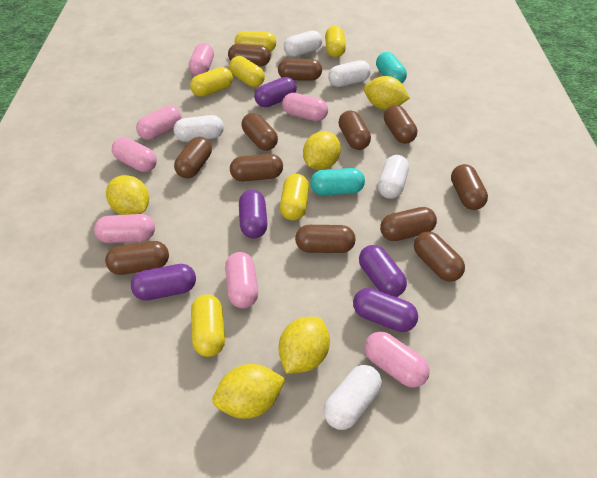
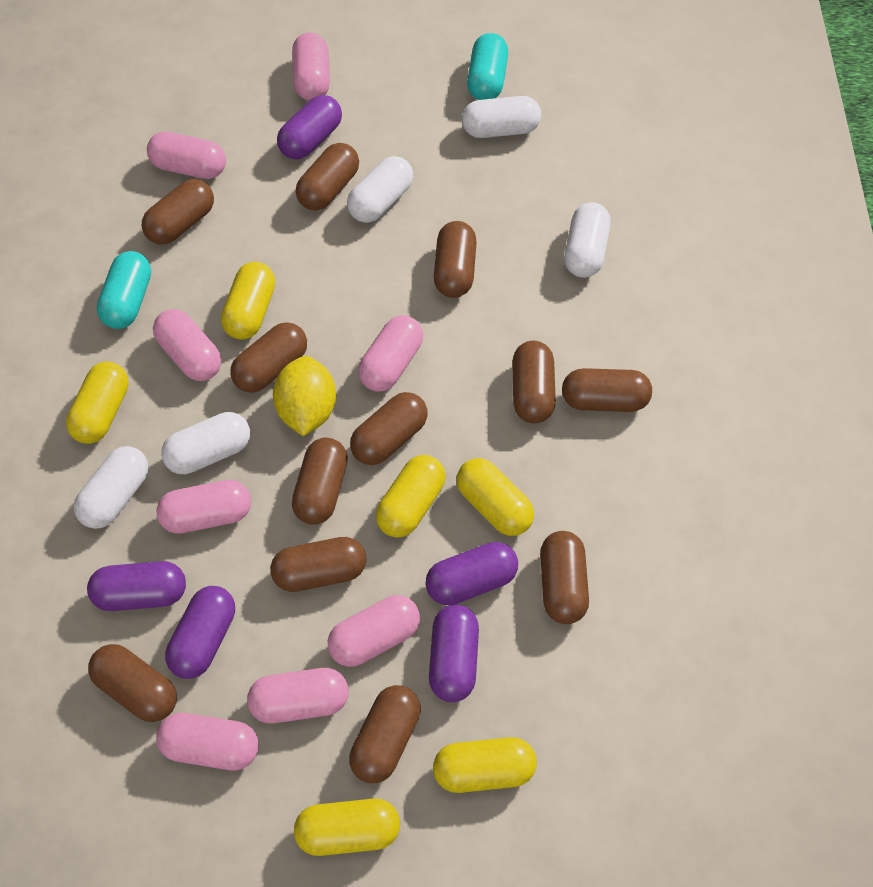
pink capsule: [94,214,155,243] [112,137,157,172] [136,106,182,140] [189,43,214,76] [225,252,258,308] [282,93,328,121] [364,331,430,388] = 7 -> [147,132,226,179] [153,309,221,381] [156,480,251,534] [156,713,259,770] [247,668,349,723] [292,33,330,101] [328,595,420,667] [358,315,423,392] = 8
yellow lemon: [106,175,149,215] [212,364,286,419] [279,317,330,374] [303,131,341,170] [364,76,410,110] = 5 -> [273,356,336,436] = 1

